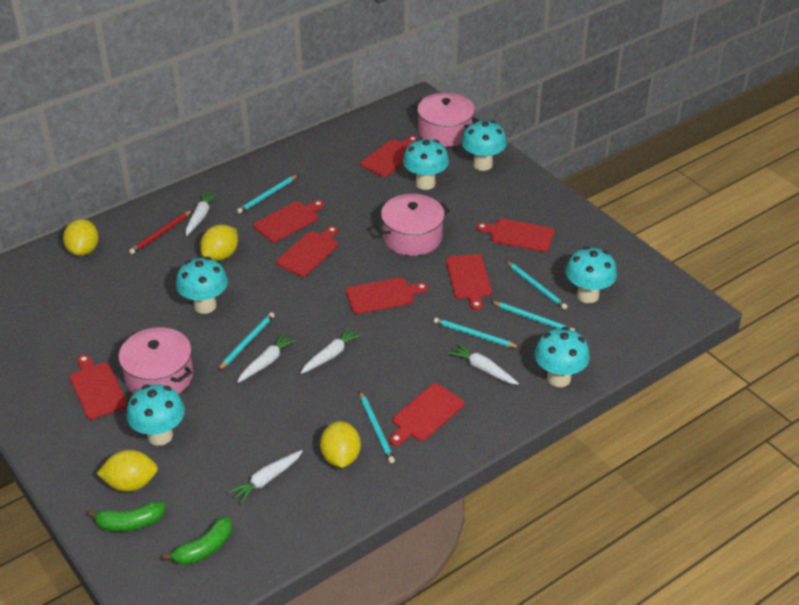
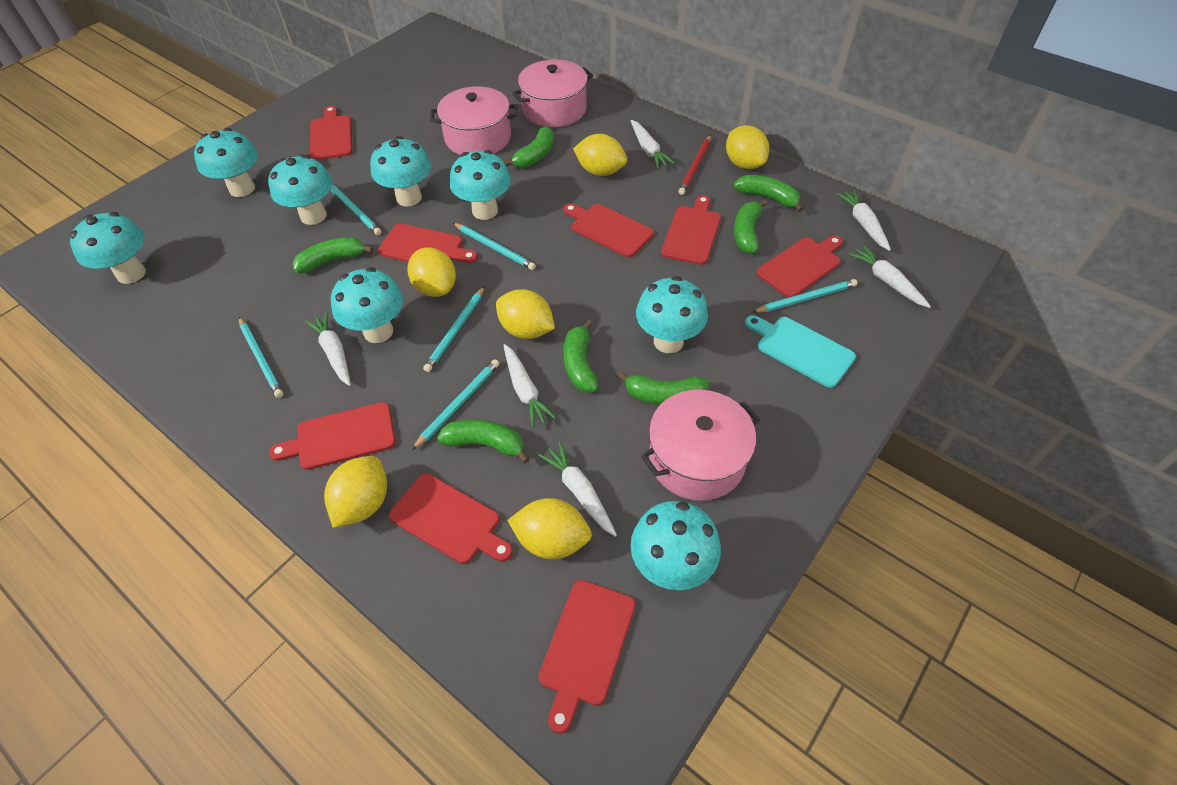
green banana: [88,501,165,532] [163,516,232,565] = 2 -> [293,237,373,273] [437,419,530,463] [504,126,554,168] [563,320,598,392] [617,372,709,405] [734,175,804,212] [734,199,767,254] = 7
turquoise cutting board: none = 0 -> [745,315,856,388] = 1
turquoise mushroom: [127,384,185,446] [176,257,228,314] [403,138,449,190] [461,120,507,171] [534,327,590,387] [565,247,617,303] = 6 -> [69,212,146,284] [194,128,258,197] [268,155,332,225] [331,267,403,343] [370,136,431,206] [450,150,511,220] [631,501,721,590] [636,276,708,353] = 8
white carrot: [186,191,218,236] [228,450,303,504] [237,332,297,383] [300,327,362,374] [448,343,519,385] = 5 -> [305,312,351,386] [503,344,556,427] [538,442,617,537] [631,120,675,168] [836,189,891,251] [848,245,931,308] = 6
yellow lemon: [63,219,99,256] [97,450,158,492] [200,225,238,261] [320,421,361,468] = 4 -> [324,456,387,528] [407,247,456,297] [496,289,555,339] [507,498,592,559] [573,134,627,176] [726,125,769,169] = 6

